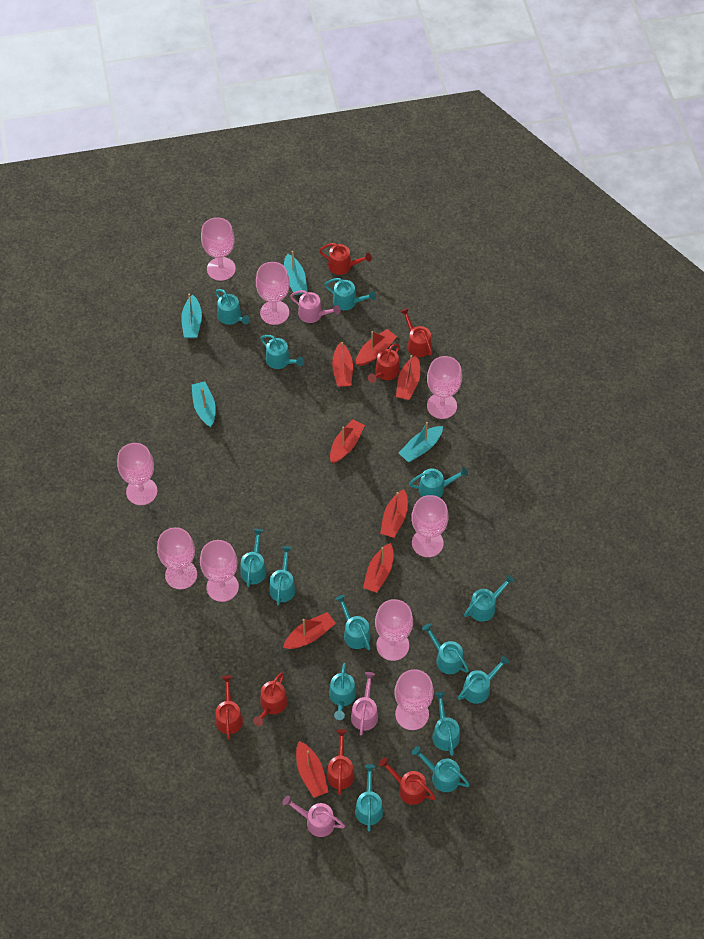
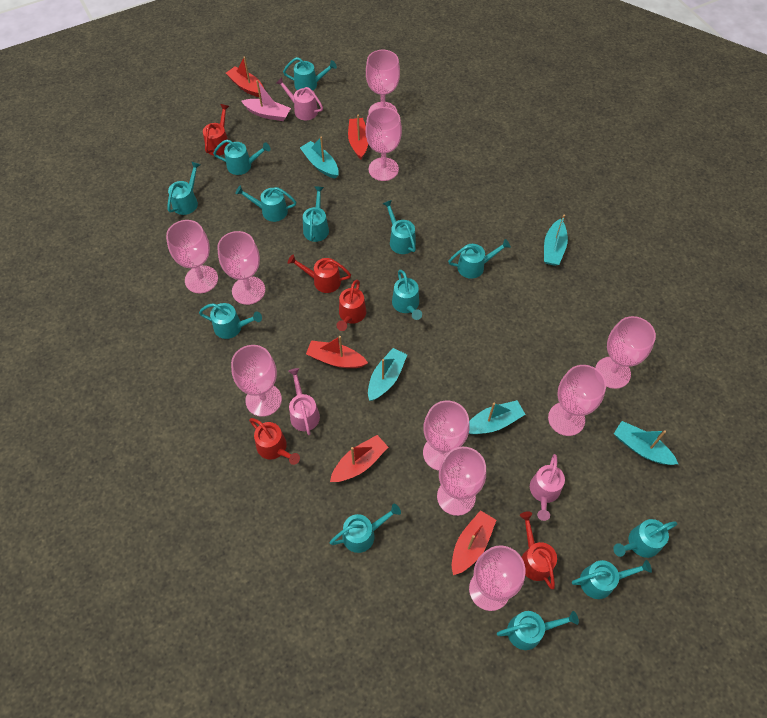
pink boat: none = 0 -> [242,80,291,121] = 1
pink goblet: [117,443,157,505] [157,527,197,589] [200,540,239,602] [201,217,236,281] [256,262,290,325] [375,599,413,661] [394,669,434,730] [411,495,448,557] [427,356,462,419] = 9 -> [166,220,218,293] [217,231,265,305] [231,345,282,417] [366,50,400,113] [366,107,402,181] [423,400,470,471] [437,447,486,516] [469,545,525,611] [548,365,606,436] [595,316,656,389] = 10
red boat: [283,612,336,649] [296,741,328,798] [330,419,365,463] [332,342,353,387] [356,329,397,366] [363,543,393,593] [380,489,408,538] [396,355,420,400] = 8 -> [226,57,264,97] [306,336,368,368] [330,435,388,482] [348,115,368,159] [452,510,496,575] = 5
red watering can: [216,675,243,739] [253,672,287,726] [319,243,372,275] [327,729,355,795] [368,343,400,383] [379,758,436,805] [400,308,432,357] = 7 -> [203,104,229,156] [249,418,300,465] [288,255,351,293] [336,280,366,331] [520,512,557,589] = 5
turquoise boat: [181,294,202,338] [192,381,216,427] [284,251,308,295] [399,422,443,462] = 4 -> [300,136,339,179] [368,348,407,401] [469,400,526,434] [544,214,568,266] [614,421,678,465] = 5
turquoise watering can: [215,289,250,325] [240,529,267,587] [260,335,304,369] [269,546,296,606] [324,278,376,310] [329,663,356,720] [336,595,371,650] [355,764,383,832] [409,467,468,498] [412,746,470,792] [422,623,469,674] [432,692,460,756] [458,656,509,704] [464,575,515,622] = 14 -> [168,162,201,215] [199,303,262,339] [213,139,271,175] [235,186,296,222] [283,57,337,91] [303,186,329,242] [330,504,401,553] [382,200,416,254] [392,270,422,320] [448,239,511,279] [497,611,579,650] [572,560,652,599] [613,519,677,558] = 13

